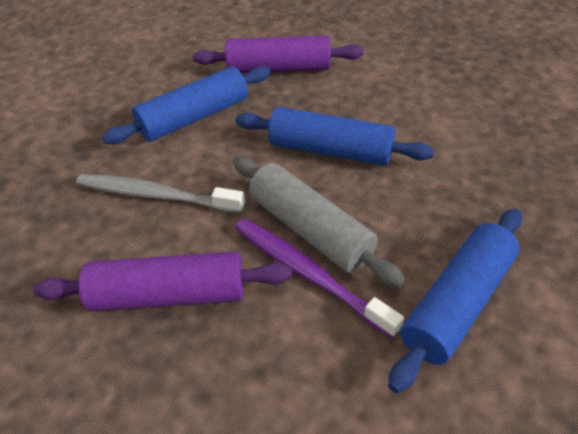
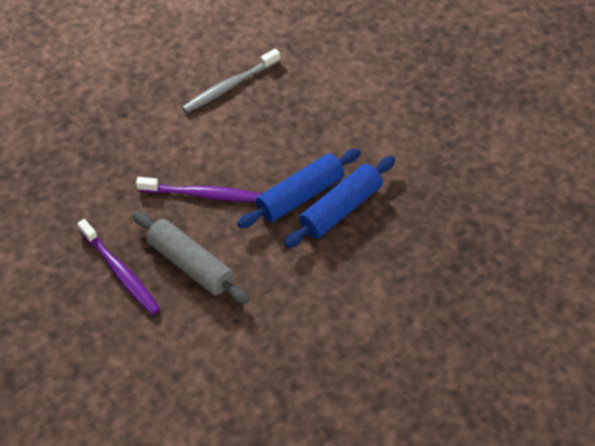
blue rolling pin: [102,66,271,144] [236,107,434,166] [388,209,522,393] = 3 -> [237,149,361,228] [284,156,395,248] = 2
purple rolling pin: [33,252,292,312] [193,35,363,73] = 2 -> none = 0
purple toothbrush: [235,219,404,338] = 1 -> [77,219,160,315] [136,177,261,202] = 2

